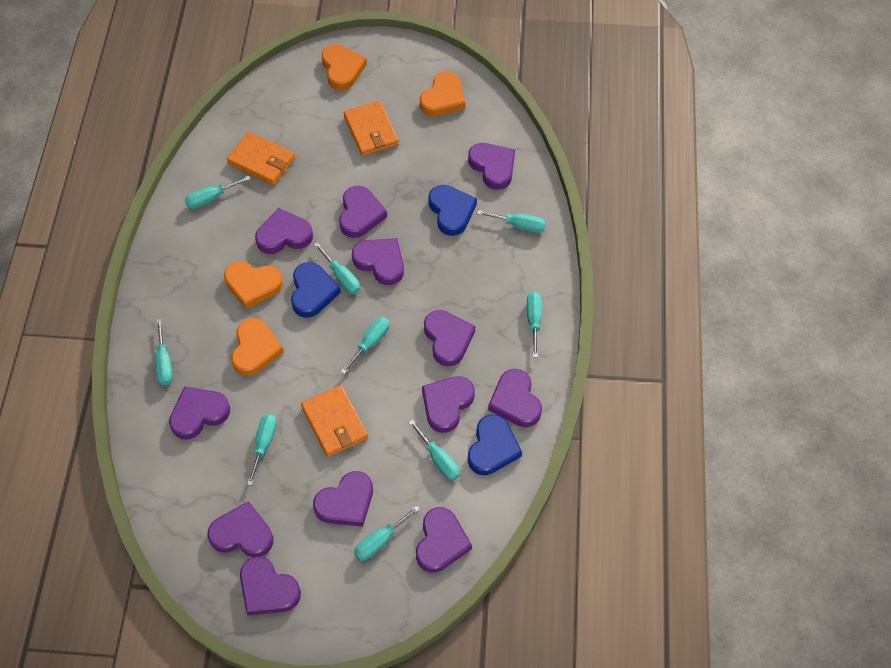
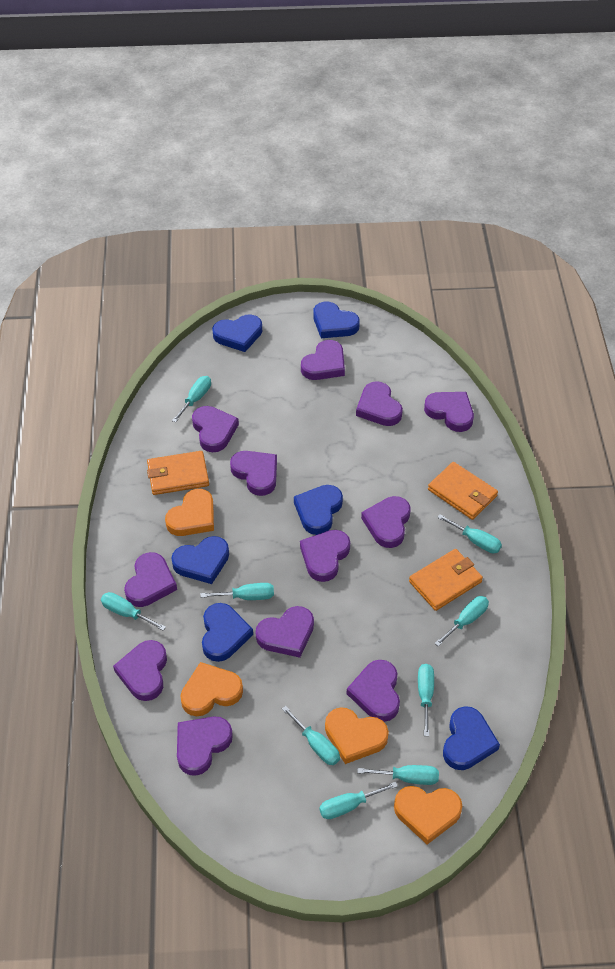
blue heart: [291,262,341,318] [428,185,477,236] [468,414,522,475] = 3 -> [171,536,229,584] [202,603,253,662] [212,314,262,352] [294,485,343,535] [314,302,360,338] [443,706,500,770] = 6

